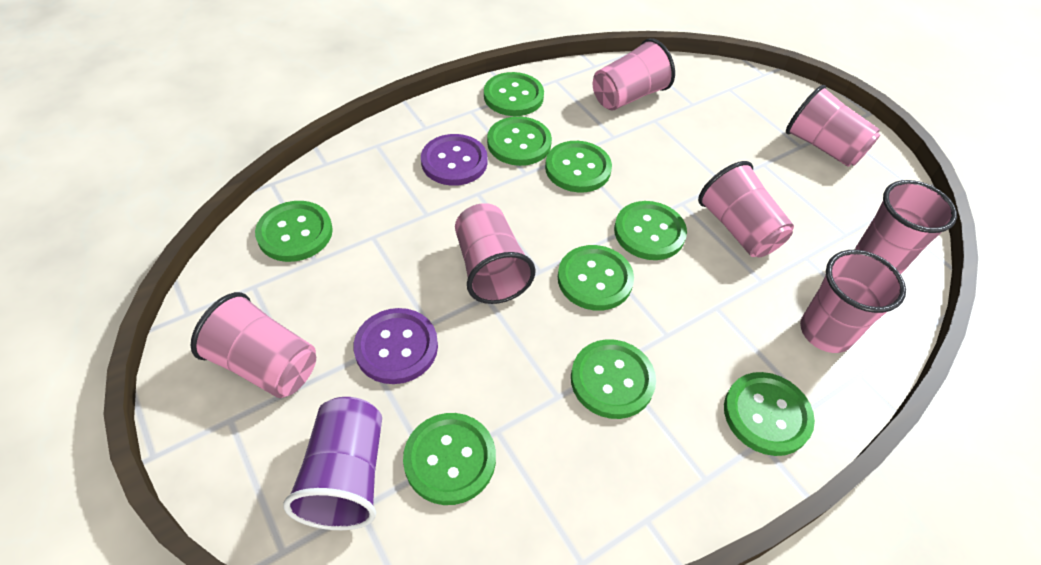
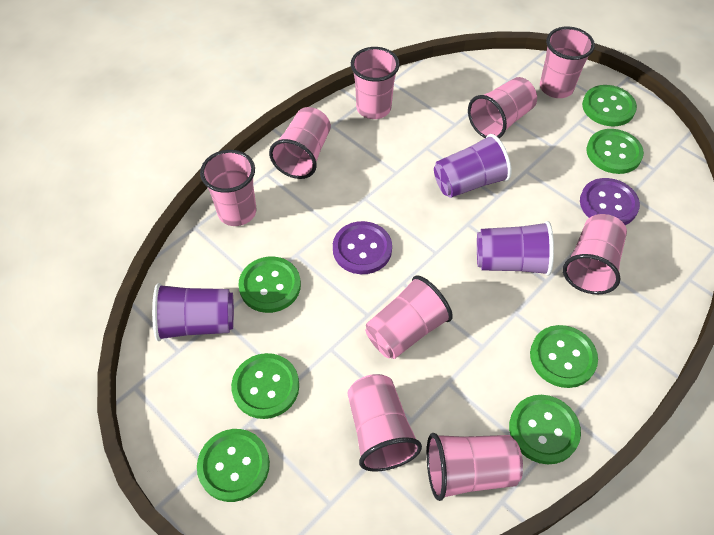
green button: [255,201,333,262] [403,413,496,505] [484,72,544,116] [487,116,552,166] [545,141,612,193] [558,245,634,311] [571,339,656,419] [614,201,687,260] [724,372,815,456] = 9 -> [197,429,270,502] [231,353,299,419] [238,257,301,313] [509,395,581,464] [530,325,598,388] [582,85,637,126] [586,129,644,174] = 7
pink cup: [191,292,316,398] [455,203,535,304] [592,38,675,111] [698,161,794,257] [786,85,880,167] [800,250,906,353] [855,180,957,274] = 7 -> [200,150,257,226] [269,107,331,179] [348,374,422,472] [351,47,400,119] [365,275,453,359] [427,433,523,501] [468,77,537,138] [540,27,595,98] [563,214,627,295] = 9
purple cup: [283,397,382,530] = 1 -> [152,283,234,341] [434,134,512,198] [477,221,554,276] = 3

